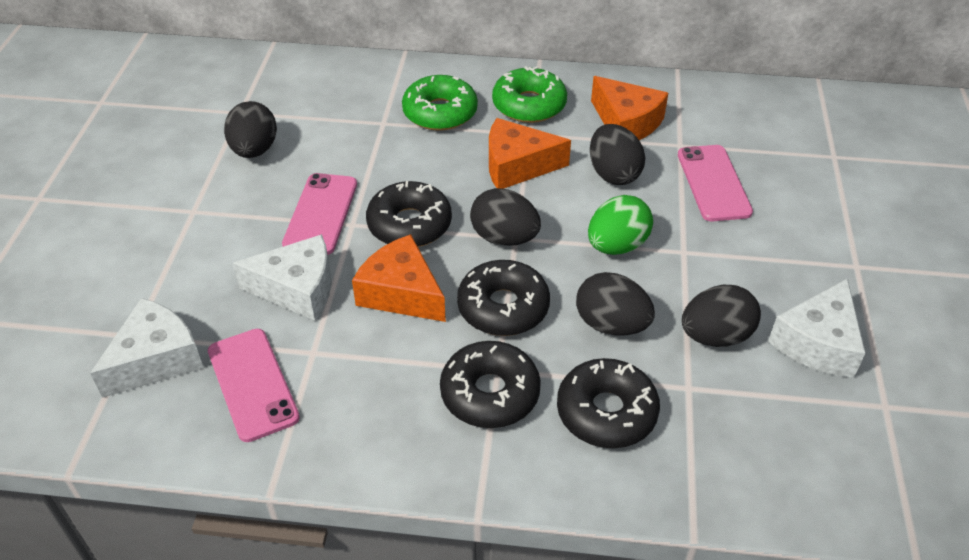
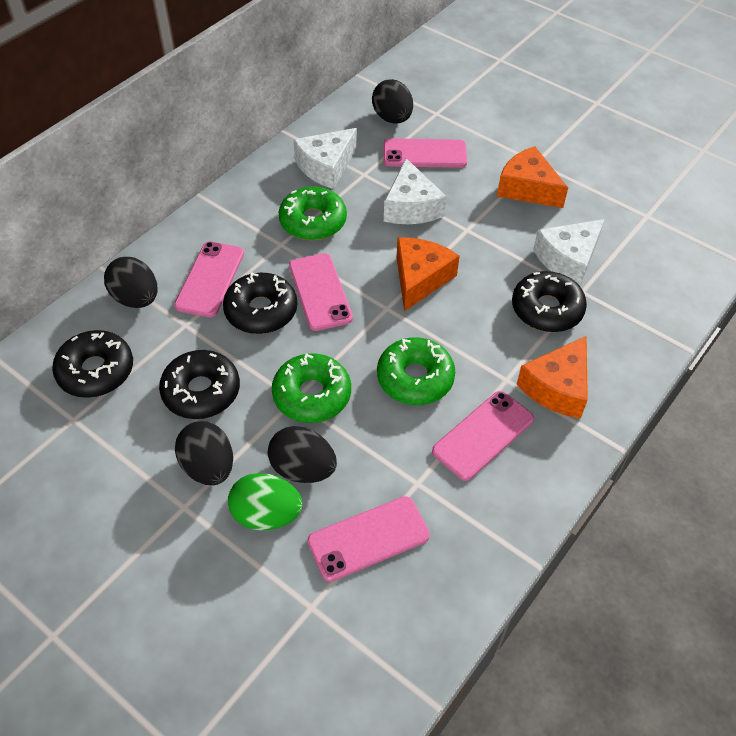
black egg: [224,101,277,158] [470,188,541,246] [576,272,655,335] [590,124,645,185] [682,285,761,347] = 5 -> [104,257,157,308] [175,421,233,485] [268,426,337,483] [372,79,413,124] = 4
green donut: [402,75,478,131] [492,66,567,123] = 2 -> [272,353,351,423] [279,186,347,240] [377,337,455,405] = 3
pink phone: [208,329,300,442] [282,173,357,255] [678,145,753,221] = 3 -> [174,242,244,317] [289,253,353,331] [307,496,430,582] [384,138,467,168] [432,391,534,481] = 5

